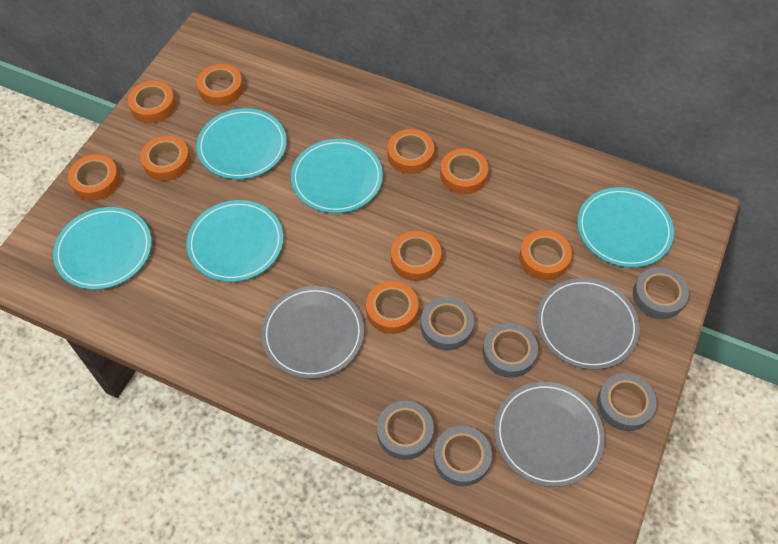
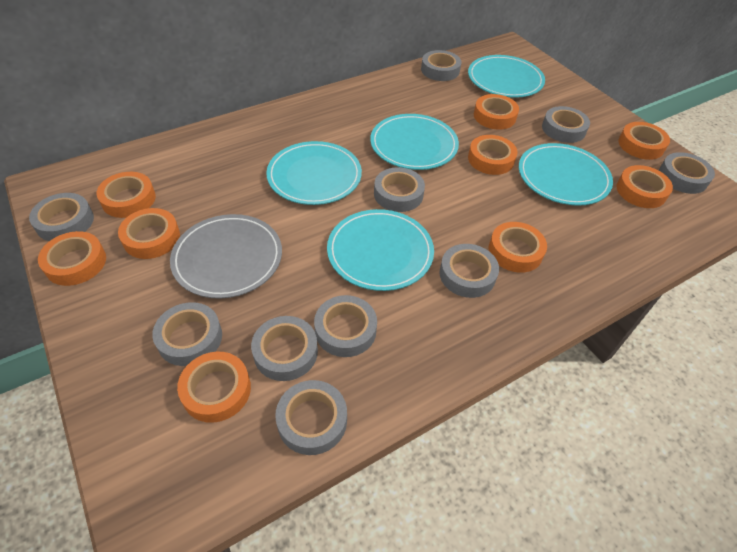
grey plate: [261,286,364,379] [494,382,605,487] [537,278,640,370] = 3 -> [170,214,282,299] = 1
grey tape: [377,401,434,460] [421,297,474,351] [433,426,492,486] [483,323,538,378] [597,373,657,431] [633,267,689,319] = 6 -> [29,193,94,241] [152,302,222,366] [251,316,318,381] [275,380,347,455] [314,295,377,357] [374,167,425,212] [421,50,461,81] [439,244,499,298] [542,106,590,143] [659,152,715,194] = 10

